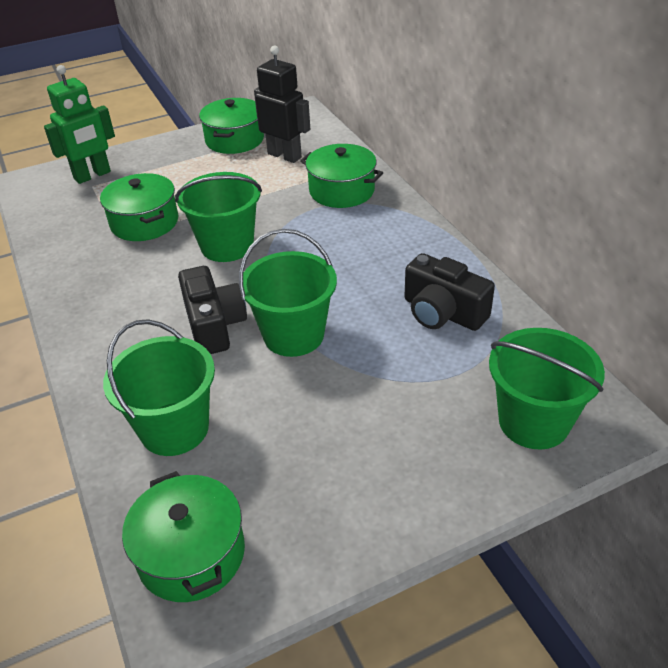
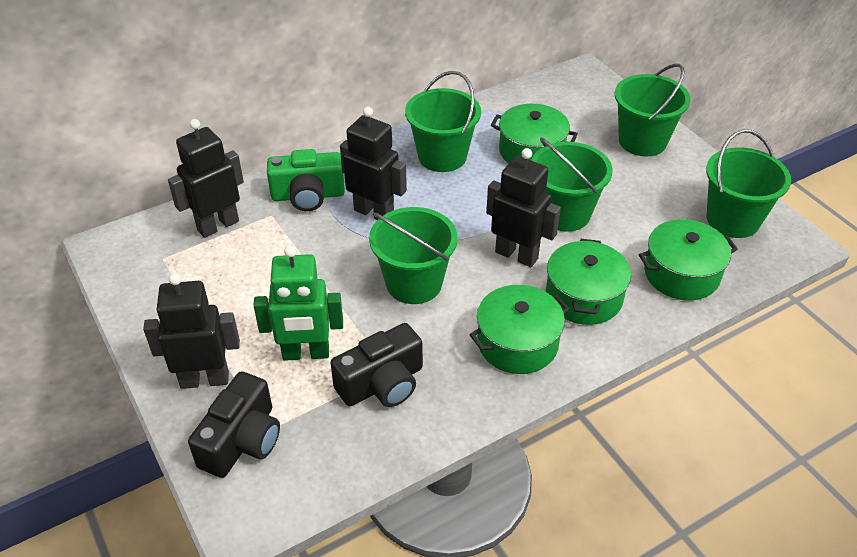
black robot: [254,45,310,163] = 1 -> [143,273,240,389] [168,119,244,238] [340,107,407,220] [486,148,561,267] = 4
green bucket: [103,319,215,456] [175,172,262,262] [239,229,337,357] [489,328,605,450] = 4 -> [369,207,458,304] [405,71,481,172] [531,137,613,231] [615,64,691,156] [706,129,791,238] = 5
green camera: none = 0 -> [267,149,345,211] = 1

